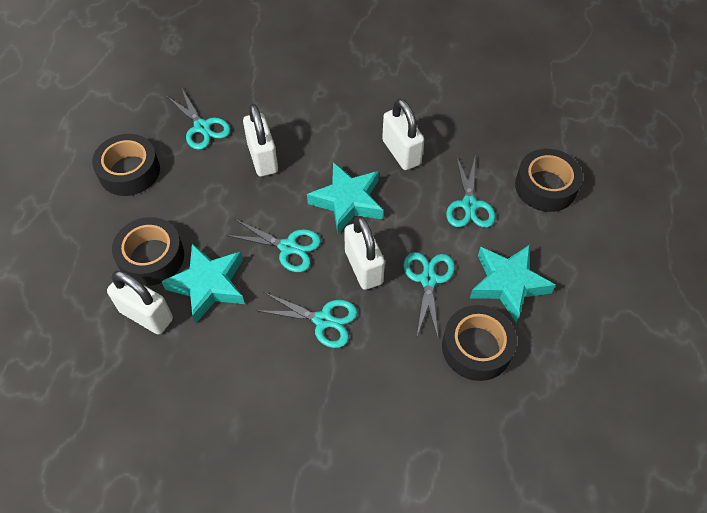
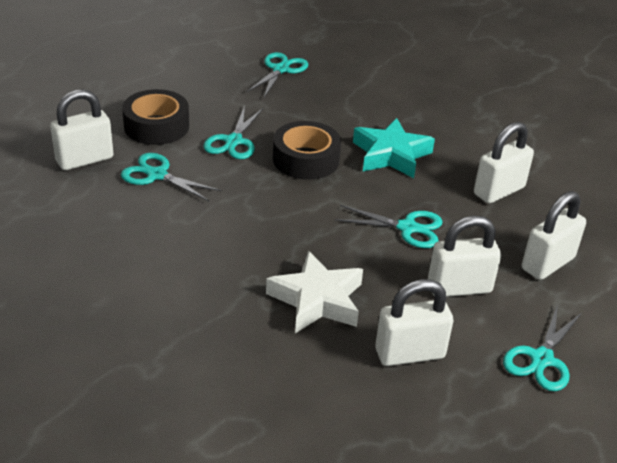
black tape: [92,134,160,196] [112,217,184,286] [442,305,517,381] [515,149,583,212] = 4 -> [122,89,189,145] [273,121,341,180] = 2
turquoise star: [161,243,245,323] [307,162,383,234] [470,245,556,322] = 3 -> [353,118,435,178] = 1
white padlock: [107,270,173,335] [243,104,278,177] [344,216,385,290] [382,99,424,170] = 4 -> [50,89,114,170] [375,279,453,366] [428,215,501,297] [474,122,534,204] [522,191,586,280] = 5
white star: none = 0 -> [266,250,363,333] = 1

